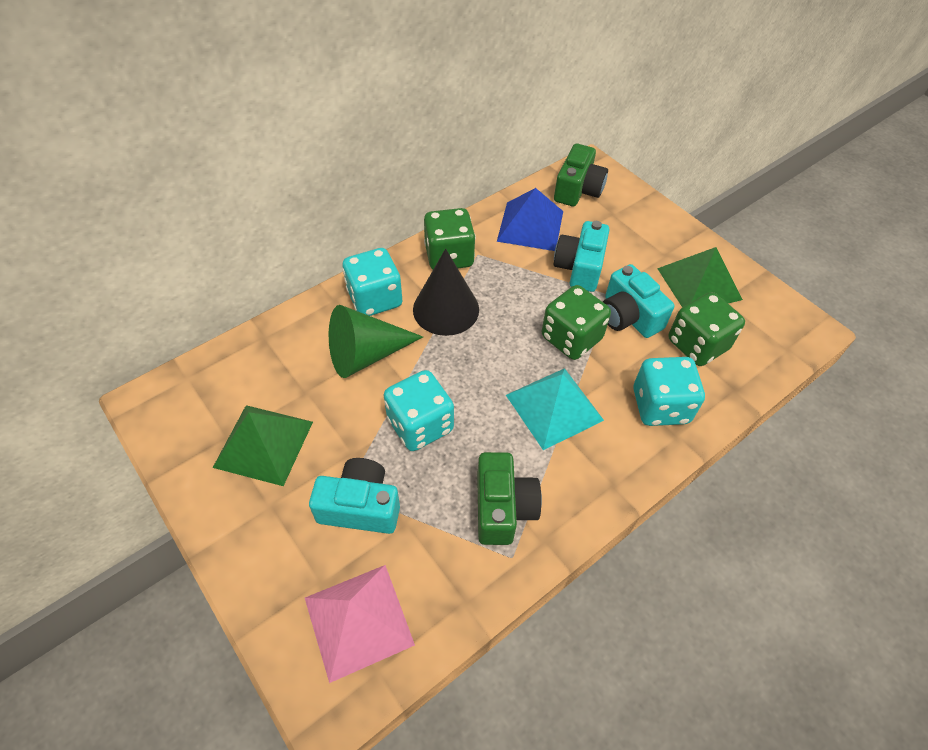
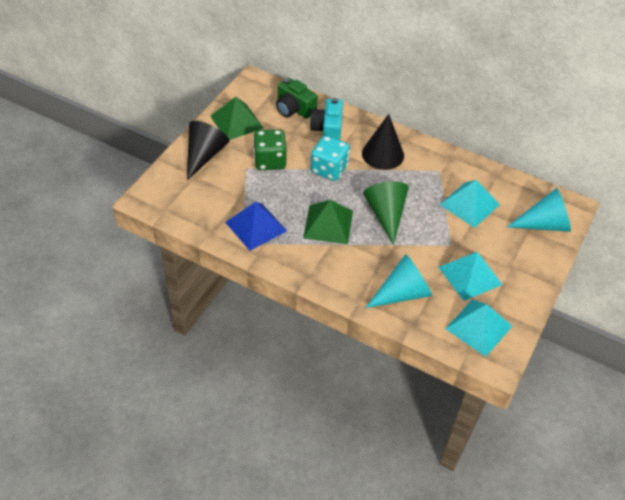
black cone: [413,249,479,336] = 1 -> [187,121,229,180] [362,114,404,170] = 2
green camera: [477,452,542,545] [554,144,608,206] = 2 -> [276,78,318,119] = 1
green dice: [424,208,476,270] [542,285,611,360] [668,292,745,366] = 3 -> [253,129,287,170] = 1
pink pyramid: [305,565,415,683] = 1 -> none = 0
turquoise camera: [309,458,400,534] [554,221,609,292] [603,264,674,338] = 3 -> [310,98,343,140] = 1
turquoise cone: none = 0 -> [366,254,432,308] [507,188,571,232] = 2
turquoise dice: [342,248,402,316] [384,370,454,451] [633,357,705,426] = 3 -> [311,135,350,181] = 1
turquoise pyramid: [506,368,604,450] = 1 -> [439,180,500,228] [439,252,503,301] [445,299,512,357] = 3

